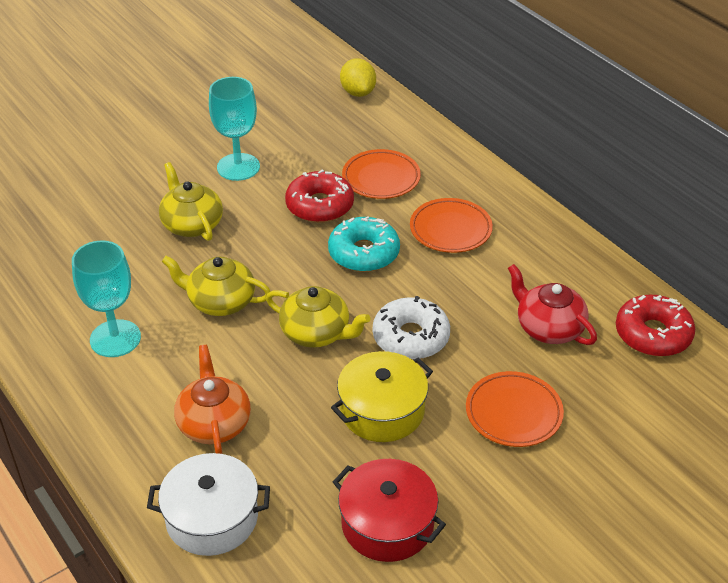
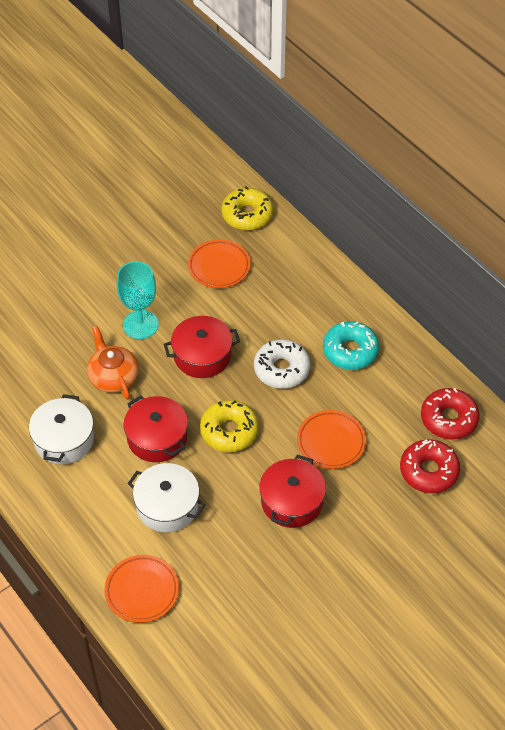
red pot: [333,459,446,562] = 1 -> [124,395,188,462] [164,316,240,378] [259,455,326,528] = 3
red teapot: [508,264,597,345] = 1 -> none = 0
turquoise goblet: [72,240,141,357] [209,77,260,181] = 2 -> [117,261,159,339] = 1
white pot: [147,453,270,556] = 1 -> [29,394,94,464] [127,463,205,532] = 2
yellow donut: none = 0 -> [200,400,259,452] [221,186,273,230] = 2
yellow lemon: [340,58,376,97] = 1 -> none = 0
yellow pot: [331,351,433,442] = 1 -> none = 0
yellow teapot: [159,162,223,241] [162,256,271,316] [266,286,370,348] = 3 -> none = 0

